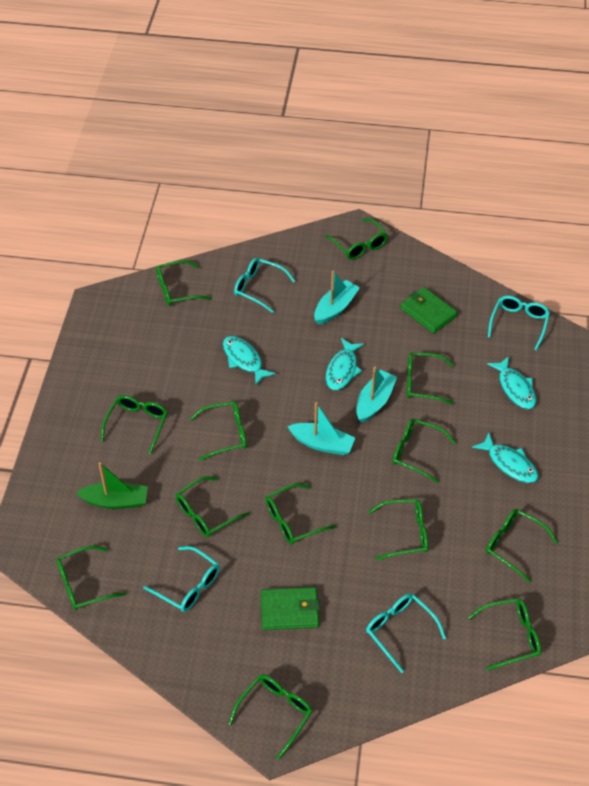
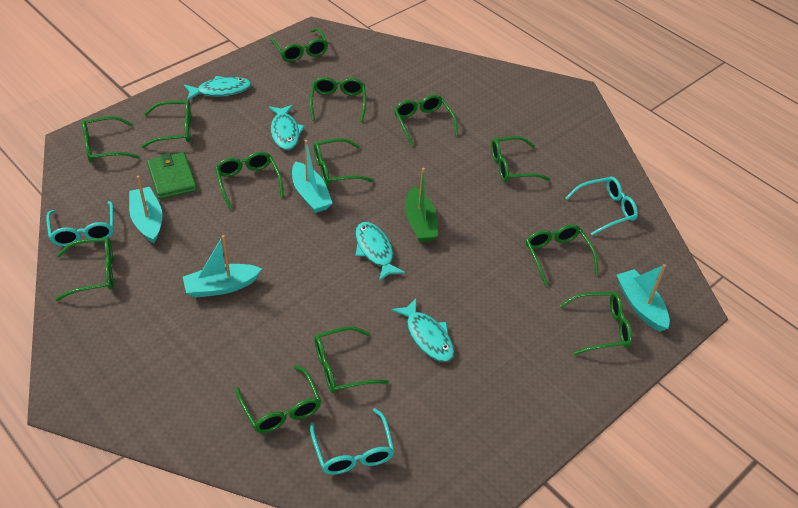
green wallet: [261,587,320,630] [400,287,458,334] = 2 -> [147,152,197,199] = 1
turquoise boat: [287,402,355,455] [314,271,360,325] [356,367,397,423] = 3 -> [129,175,162,243] [183,235,262,298] [292,140,333,213] [617,264,670,332] = 4
turquoise glasses: [143,546,220,612] [234,258,295,313] [366,593,446,673] [488,296,550,350] = 4 -> [46,201,114,247] [310,408,395,475] [566,177,638,236] = 3

